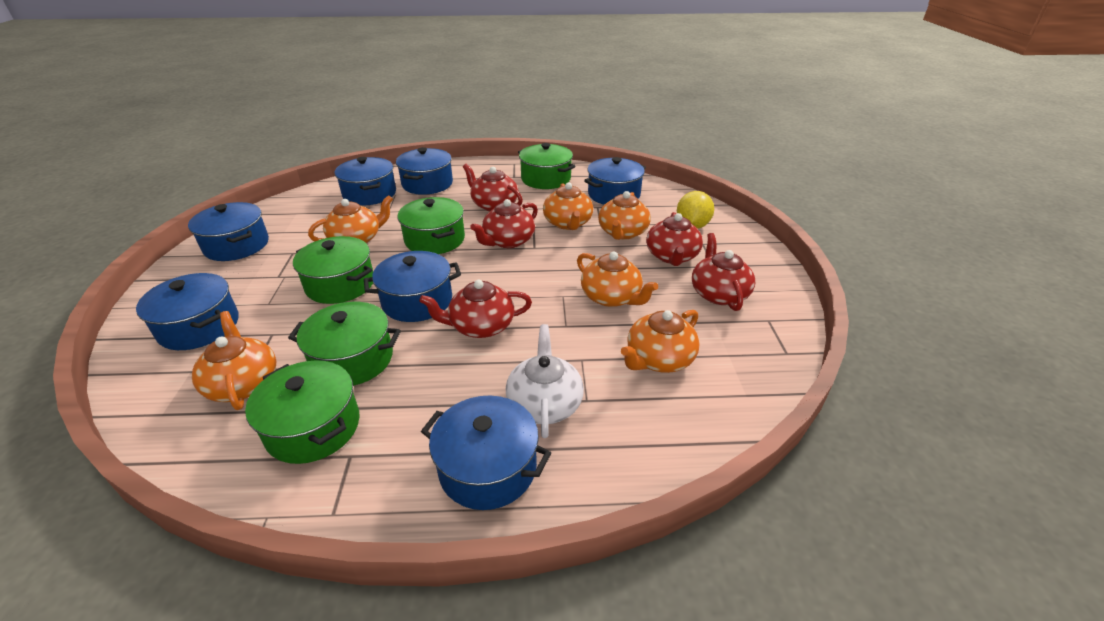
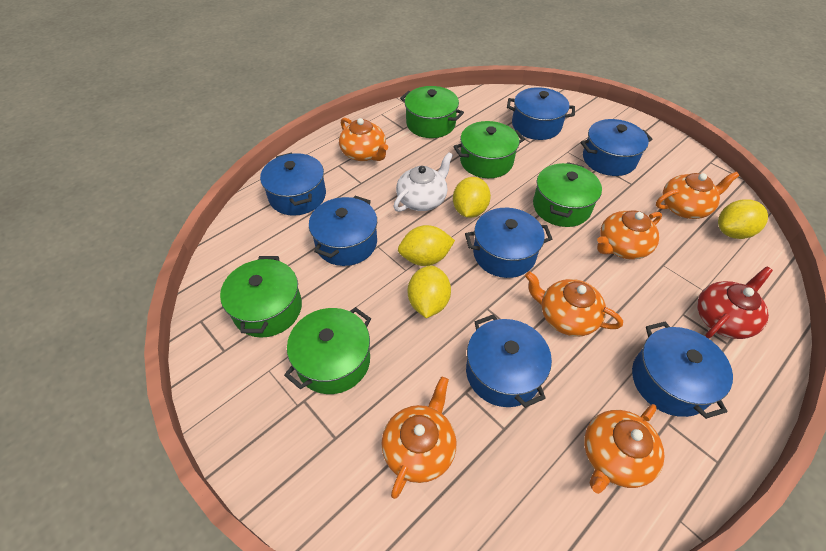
red teapot: [419,280,532,338] [463,164,523,211] [470,199,538,248] [646,212,703,266] [692,233,755,311] = 5 -> [697,267,773,339] = 1
yellow lemon: [677,191,714,229] = 1 -> [398,225,455,266] [408,265,451,318] [453,177,491,218] [718,199,768,239] = 4

